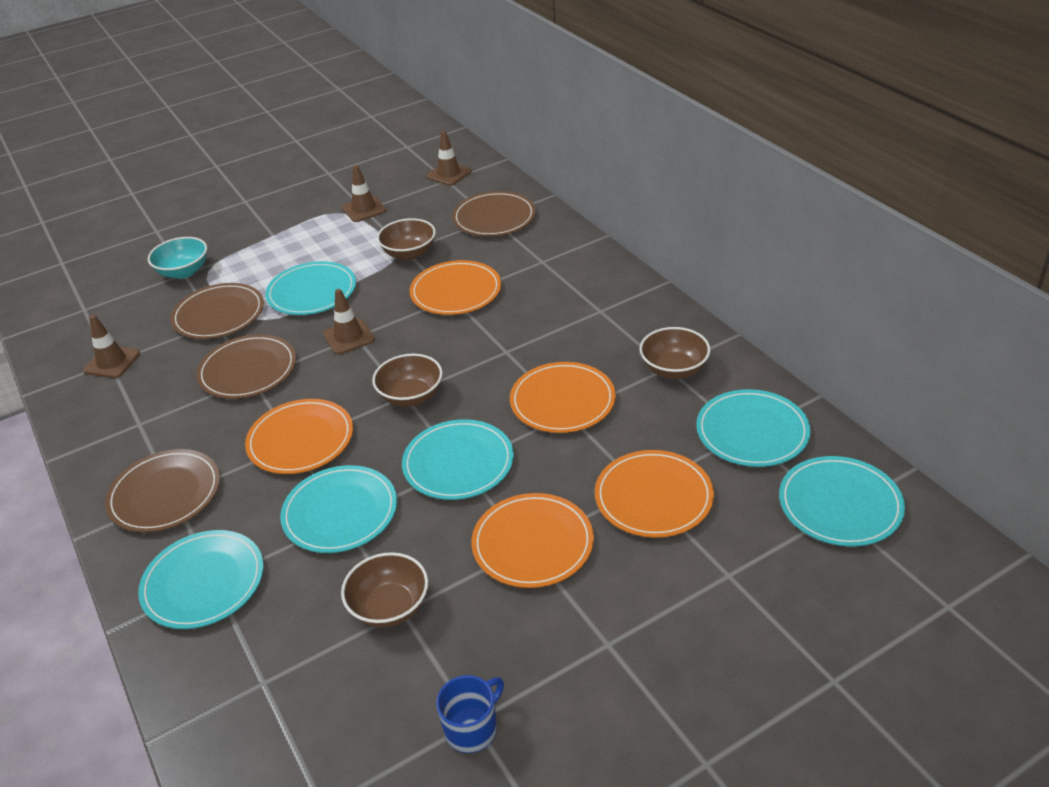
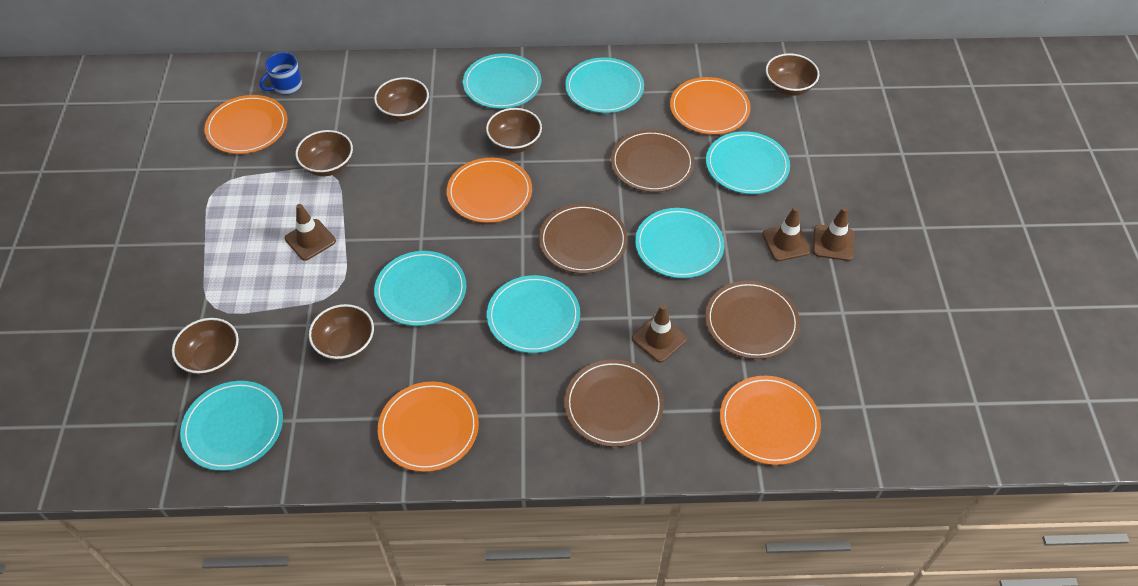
brown bowl: [341,552,428,628] [372,354,443,407] [377,218,436,260] [640,327,711,379] = 4 -> [172,318,239,375] [296,130,353,176] [309,304,374,361] [374,77,429,121] [486,108,542,153] [766,53,819,96] = 6
turquoise bowl: [148,237,207,279] = 1 -> none = 0
turquoise plate: [138,530,264,629] [265,261,356,315] [280,465,397,553] [402,419,514,500] [696,389,811,467] [779,456,905,547] = 6 -> [180,381,283,471] [374,251,466,326] [463,53,541,109] [487,275,580,353] [565,57,644,113] [635,208,724,278] [706,131,790,194] = 7

